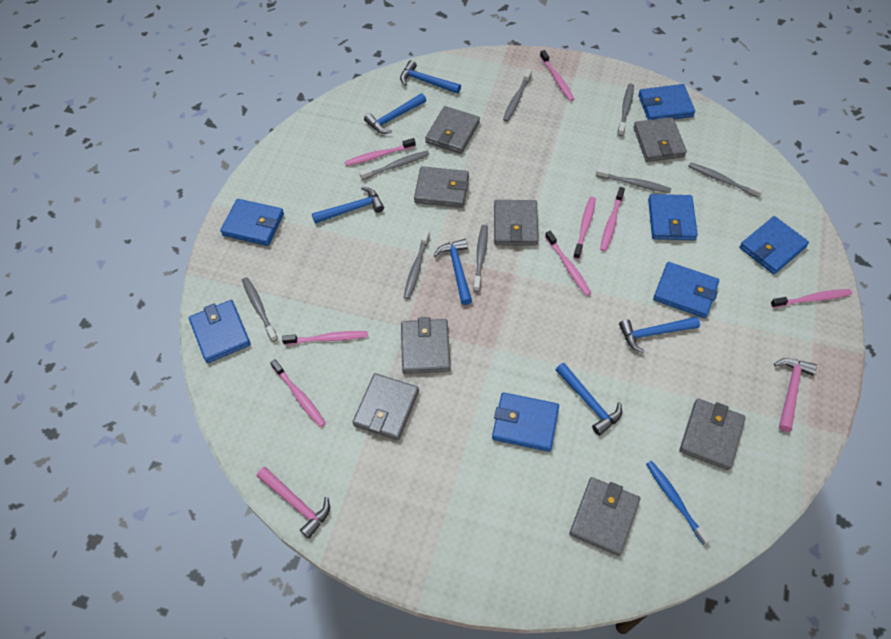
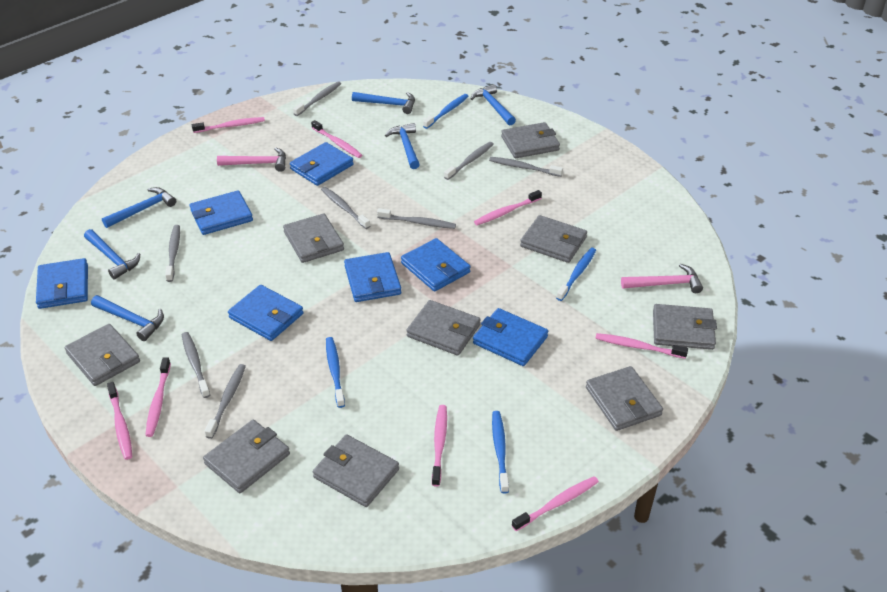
blue toothbrush: [646,461,711,545] = 1 -> [326,337,345,408] [423,94,468,129] [492,411,509,493] [556,248,596,301] = 4
grey wallet: [353,373,419,441] [401,317,451,374] [414,166,469,208] [425,106,480,154] [494,200,538,246] [569,477,640,556] [634,117,687,162] [680,399,746,470] = 8 -> [65,324,140,386] [203,420,290,493] [283,213,344,263] [313,435,399,507] [406,300,481,356] [501,122,560,158] [520,215,587,263] [586,366,663,431] [653,304,717,350] = 9

